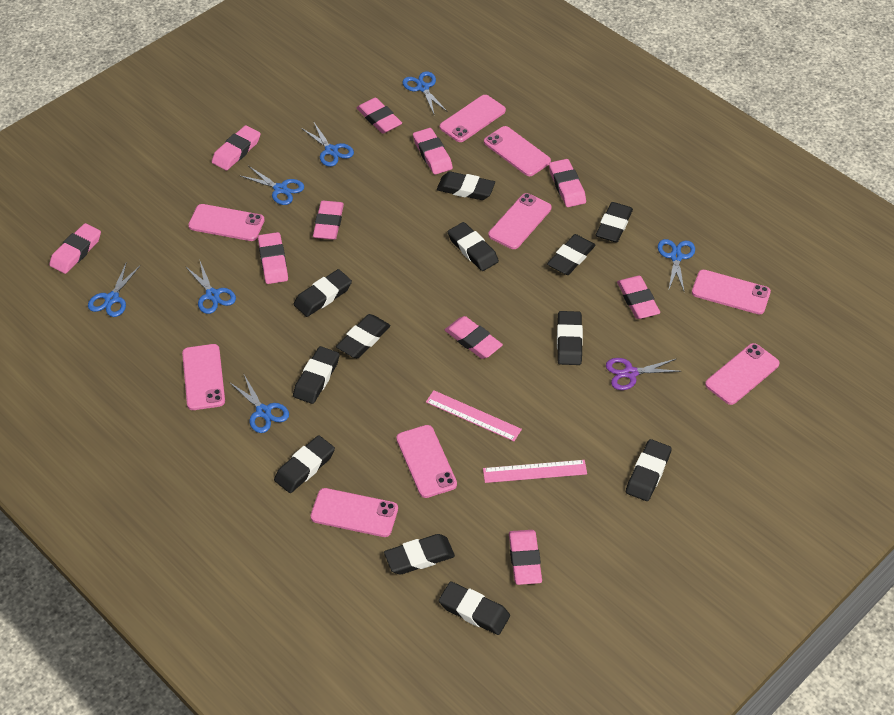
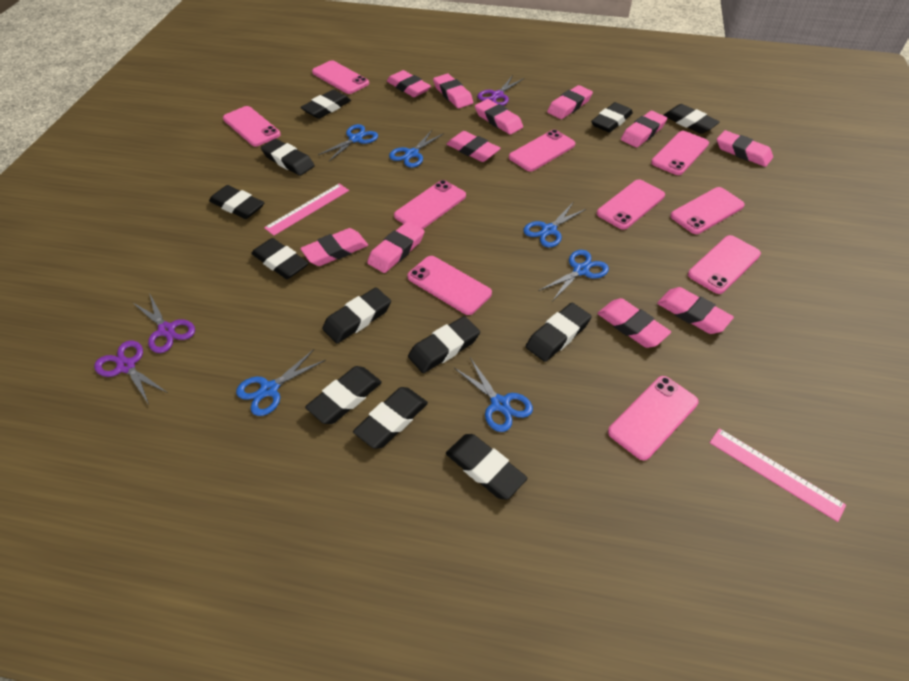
blue scissors: [88,262,141,317] [185,261,236,314] [229,375,289,433] [239,166,304,205] [301,121,354,167] [402,71,448,114] [658,239,695,293] = 7 -> [236,349,326,416] [318,124,378,161] [389,130,444,168] [454,358,533,432] [523,203,586,248] [539,250,609,300] = 6
pink eraser: [49,223,101,274] [212,125,261,171] [258,232,288,284] [313,201,344,240] [357,98,402,134] [413,128,453,175] [445,316,503,359] [509,530,542,585] [549,159,586,207] [617,276,660,319] = 10 -> [300,228,368,266] [367,222,424,273] [387,70,431,97] [433,74,473,108] [447,131,501,162] [475,99,523,135] [547,85,593,119] [597,298,671,348] [621,111,667,147] [657,287,734,334] [717,130,773,167] = 11
pink phone: [182,344,225,410] [188,204,265,241] [311,488,398,537] [396,425,457,498] [440,95,506,142] [484,126,551,176] [489,193,551,249] [692,270,771,314] [705,343,780,405] = 9 -> [223,106,281,146] [312,60,369,94] [394,180,466,229] [407,256,492,315] [509,130,575,172] [597,179,665,230] [608,376,699,460] [651,131,709,175] [670,187,745,234] [688,235,761,294] = 10
purple scissors: [606,358,682,390] = 1 -> [94,340,168,404] [132,293,195,353] [477,75,524,106] = 3

